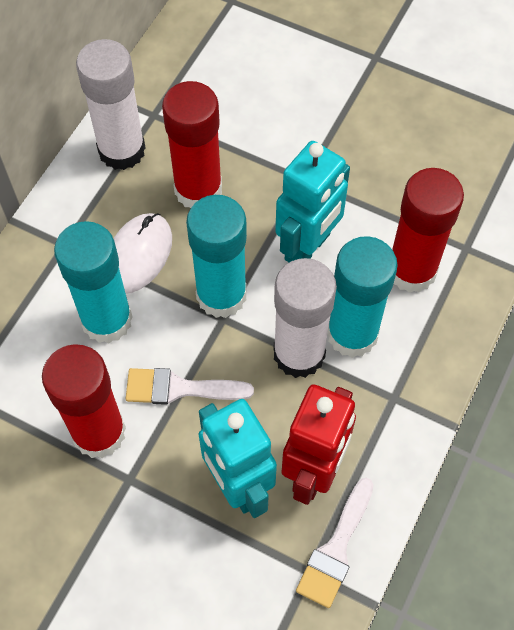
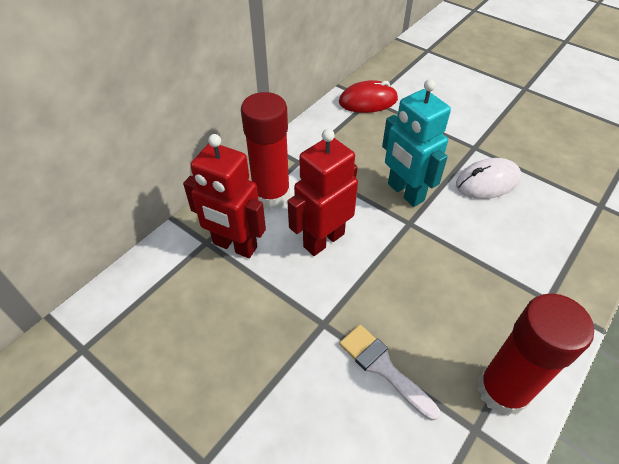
red glue stick: [42,344,126,458] [162,81,222,208] [392,168,464,293] = 3 -> [241,92,290,209] [477,294,594,416] = 2
red mouse: none = 0 -> [339,80,398,113] = 1
red robot: [281,384,356,505] = 1 -> [183,134,266,258] [288,129,358,256] = 2
turquoise glue stick: [54,221,133,343] [186,195,247,318] [327,236,398,358] = 3 -> none = 0
turquoise robot: [199,399,277,518] [275,141,350,263] = 2 -> [382,79,451,207] = 1
white brush: [126,368,254,405] [296,478,374,608] = 2 -> [339,325,440,420] = 1
white glue stick: [76,39,145,170] [273,258,337,378] = 2 -> none = 0

